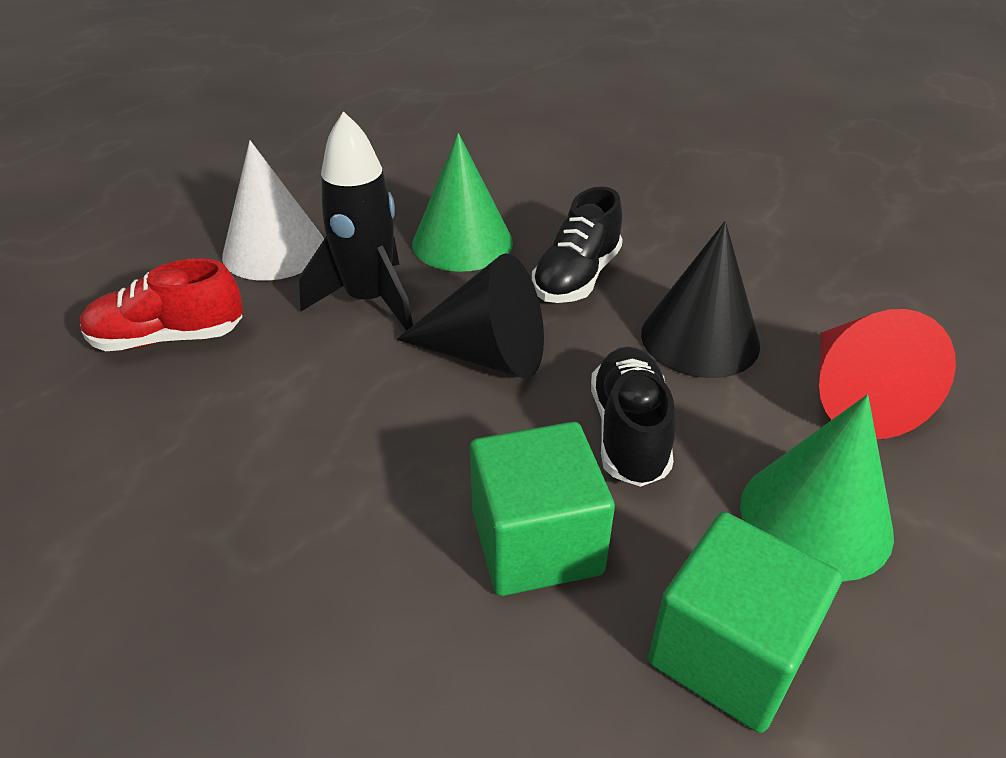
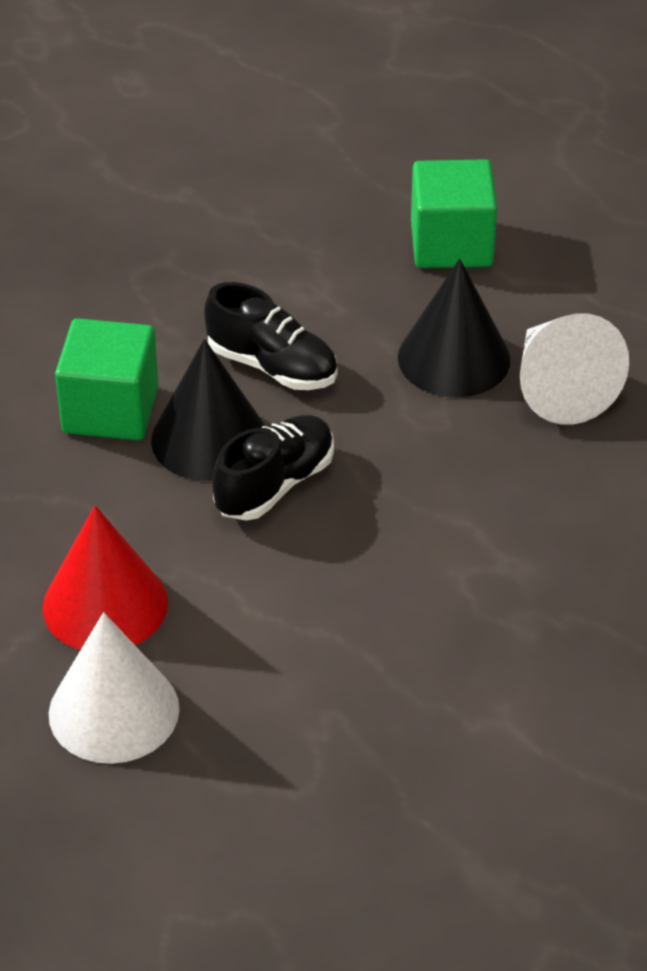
black rocket: [299,111,413,331] = 1 -> none = 0
green cone: [412,133,513,272] [740,395,894,582] = 2 -> none = 0
red shoe: [80,258,243,351] = 1 -> none = 0
white cone: [222,140,324,281] = 1 -> [49,612,180,764] [520,313,629,425] = 2

